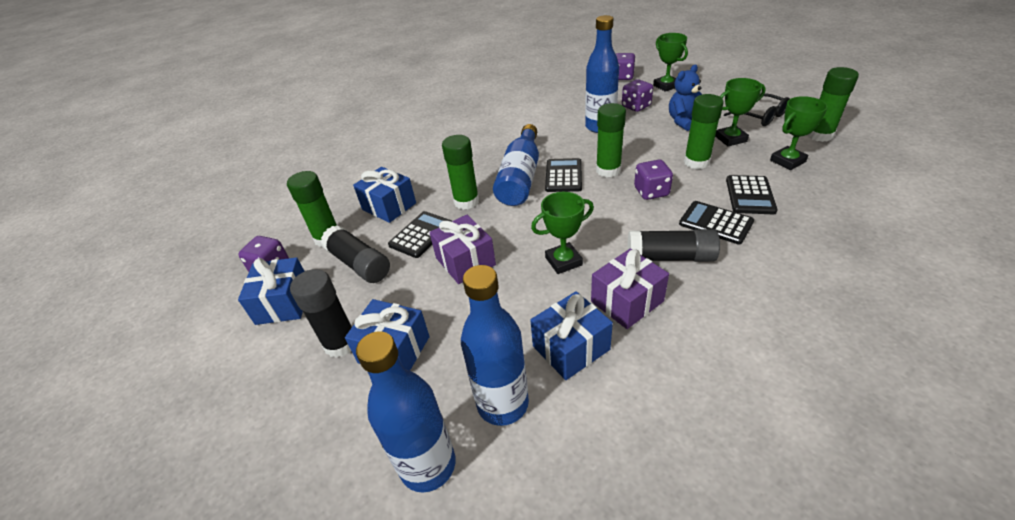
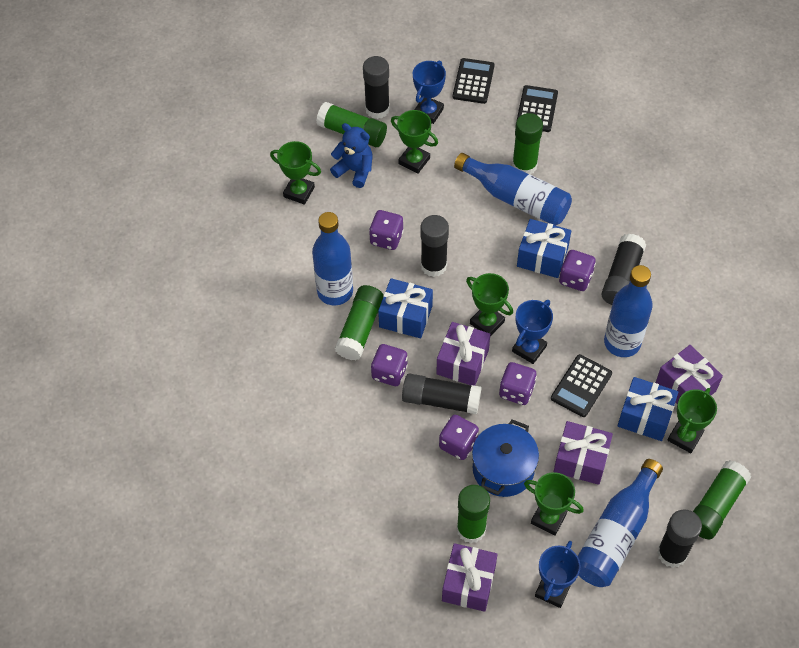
black calculator: [388,211,452,258] [545,158,582,192] [679,201,754,245] [726,175,778,214] = 4 -> [453,58,495,104] [517,85,558,132] [551,354,612,417] = 3
black glasses: [724,93,790,126] = 1 -> none = 0
black glue stick: [290,269,352,358] [321,225,390,283] [628,229,720,262] = 3 -> [363,56,390,119] [402,373,482,414] [421,215,449,277] [602,233,646,305] [657,509,702,568] = 5
blue gift: [238,257,305,325] [345,299,430,371] [353,167,416,223] [530,291,613,380] = 4 -> [378,278,433,338] [517,219,571,278] [617,377,678,441] = 3
blue pot: none = 0 -> [472,419,539,497] = 1
blue trophy: none = 0 -> [413,61,446,124] [512,300,553,364] [535,541,580,608] = 3
green trophy: [531,192,594,274] [653,33,688,92] [715,78,766,146] [770,96,828,170] = 4 -> [270,141,321,205] [391,110,438,174] [466,273,513,336] [524,472,584,536] [668,388,717,453] = 5
purple dice: [238,236,289,272] [616,53,635,80] [622,79,653,112] [634,160,673,200] = 4 -> [369,210,404,250] [371,344,408,386] [439,415,479,460] [499,362,537,405] [559,250,596,291] = 5
purple gift: [429,215,496,284] [591,249,669,329] = 2 -> [436,322,490,386] [442,543,498,612] [554,421,613,485] [656,345,723,404] = 4

